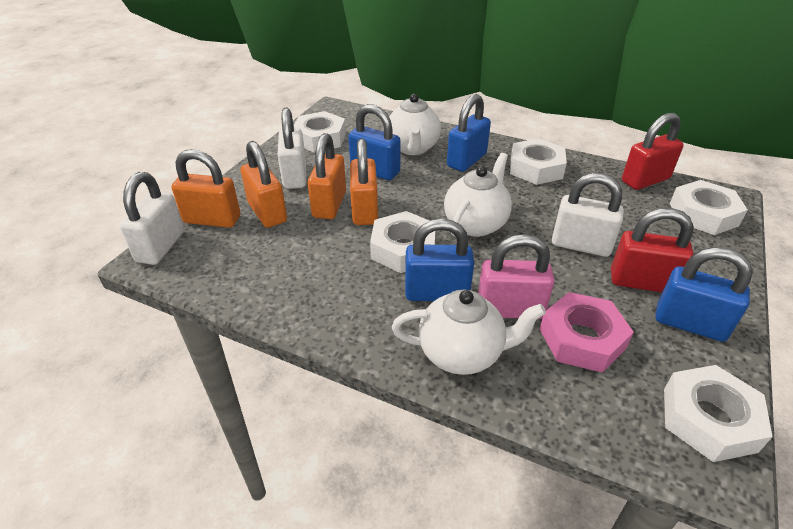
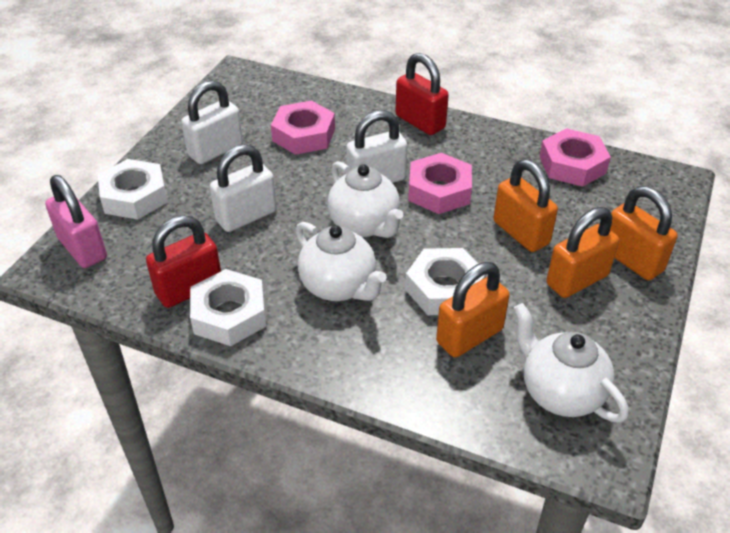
blue padlock: [348,104,401,180] [405,219,474,301] [447,94,491,172] [655,247,753,342] = 4 -> none = 0
pink nut: [540,292,634,373] = 1 -> [271,101,335,155] [408,153,472,214] [539,128,611,187] = 3
white nut: [293,111,346,153] [370,211,435,273] [510,138,567,185] [664,365,773,462] [670,180,748,235] = 5 -> [98,159,168,220] [190,269,266,346] [405,248,486,315] = 3

